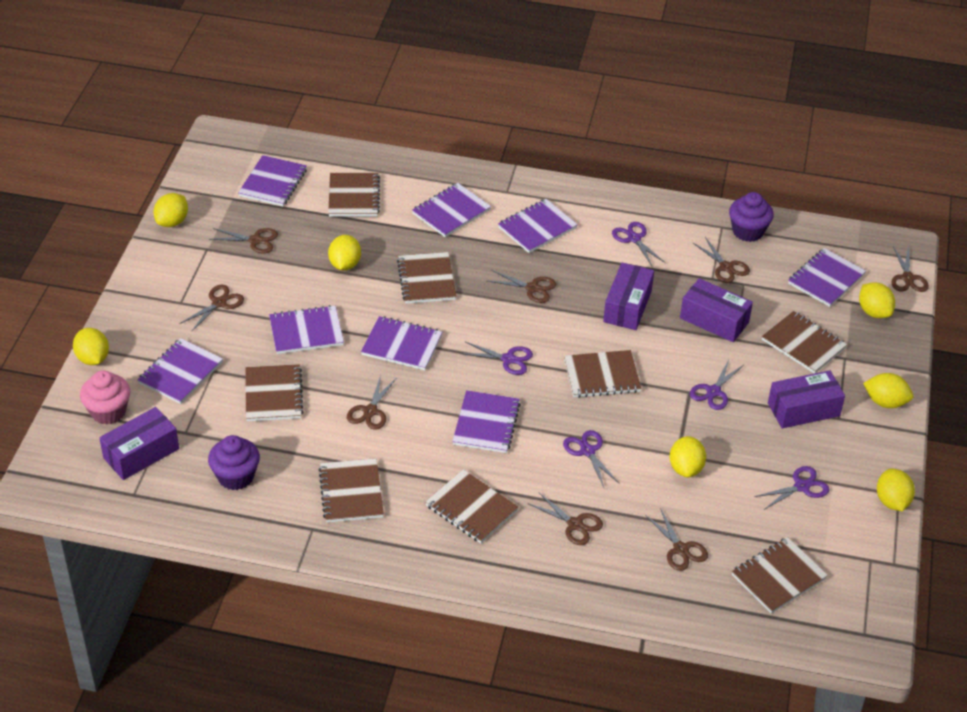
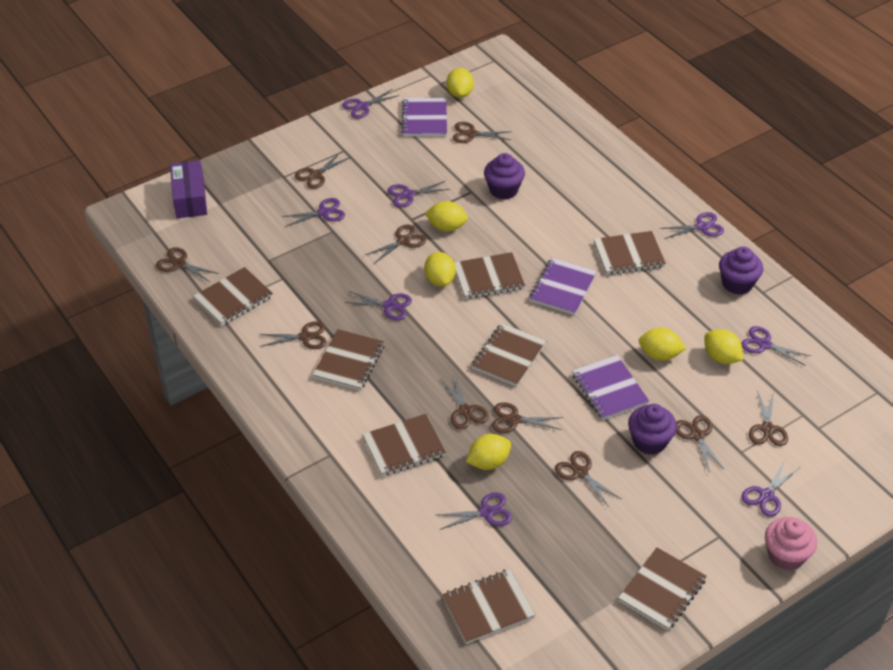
brown scissors: [179,285,244,332] [209,228,278,254] [347,375,396,430] [487,270,556,303] [528,492,603,545] [645,508,708,571] [693,237,750,283] [891,246,929,292] = 8 -> [156,247,220,283] [259,321,327,349] [295,153,351,189] [365,225,426,264] [441,373,489,430] [453,122,512,143] [492,402,563,433] [555,451,621,507] [676,415,725,473] [749,391,788,446] = 10
purple box: [99,407,179,480] [603,263,654,330] [680,278,753,342] [768,370,845,428] = 4 -> [170,160,207,218] = 1
purple cupcake: [208,435,260,490] [729,192,774,242] = 2 -> [484,153,525,200] [628,404,677,455] [719,247,763,295] = 3
purple notebook: [137,338,223,404] [238,155,307,206] [269,305,344,354] [361,316,442,370] [412,183,491,237] [452,390,521,453] [498,199,578,253] [788,248,866,307] = 8 -> [401,98,447,137] [529,258,597,315] [572,355,649,420] = 3
purple scissors: [460,342,533,375] [563,430,620,487] [612,222,666,266] [690,360,743,410] [754,466,829,510] = 5 -> [281,198,345,227] [342,89,399,119] [344,291,412,320] [387,181,450,207] [437,492,512,530] [659,212,724,239] [741,326,811,366] [741,460,800,517] = 8
yellow lemon: [73,328,109,365] [154,193,188,227] [328,235,361,270] [670,436,706,478] [859,282,895,318] [863,373,913,408] [877,469,915,511] = 7 -> [424,252,456,286] [425,201,468,231] [446,68,474,98] [466,434,511,470] [639,327,686,361] [704,329,743,364] = 6

